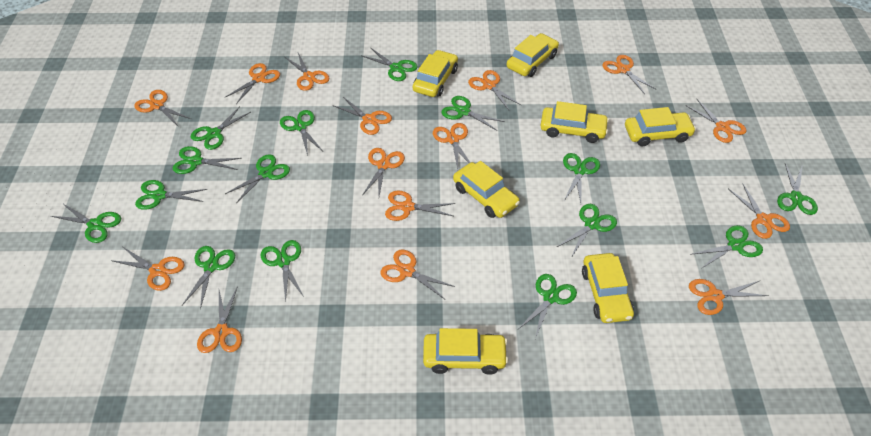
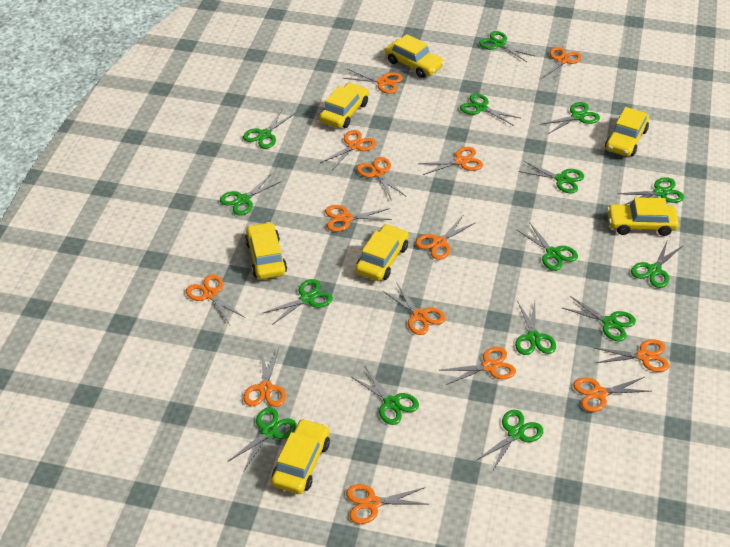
orange scissors: [111,247,185,291] [134,90,191,127] [197,286,242,353] [226,63,280,104] [285,53,330,91] [332,97,392,135] [362,148,405,196] [380,250,455,299] [385,190,456,221] [433,123,470,169] [468,70,521,110] [602,55,655,94] [685,99,747,143] [689,279,769,315] [728,183,790,239] = 15 -> [186,274,245,325] [243,348,286,407] [320,130,376,170] [325,205,392,232] [343,69,403,94] [346,484,427,524] [356,157,406,201] [383,282,445,335] [415,216,476,260] [418,147,483,175] [442,347,516,385] [541,47,582,83] [573,377,651,412] [595,339,669,372] = 14

